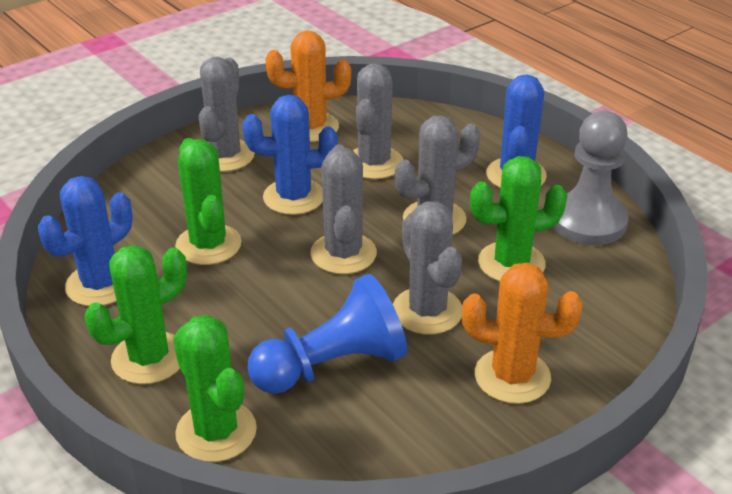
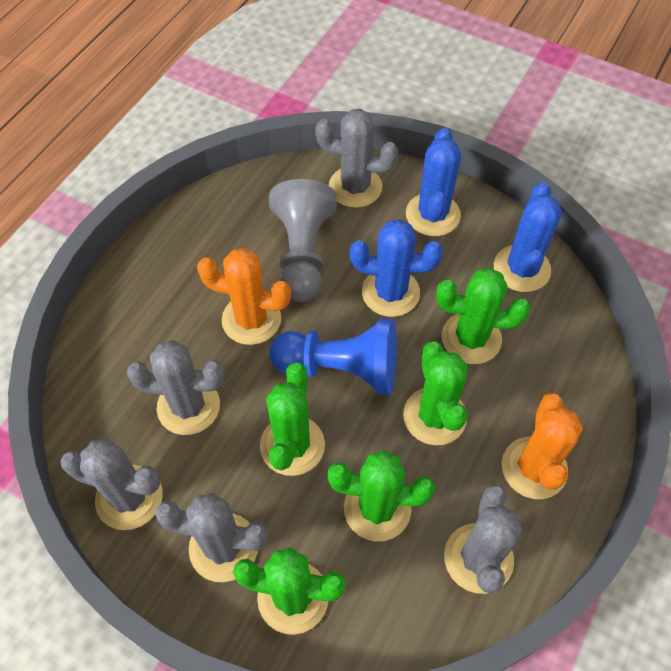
green cactus: [84,245,187,384] [173,315,257,462] [175,138,242,265] [470,156,567,282] = 4 -> [233,547,346,635] [260,362,325,476] [328,450,435,542] [403,341,468,445] [436,268,530,364] = 5

